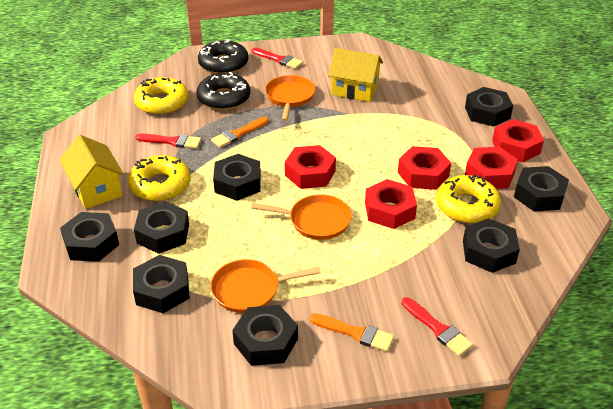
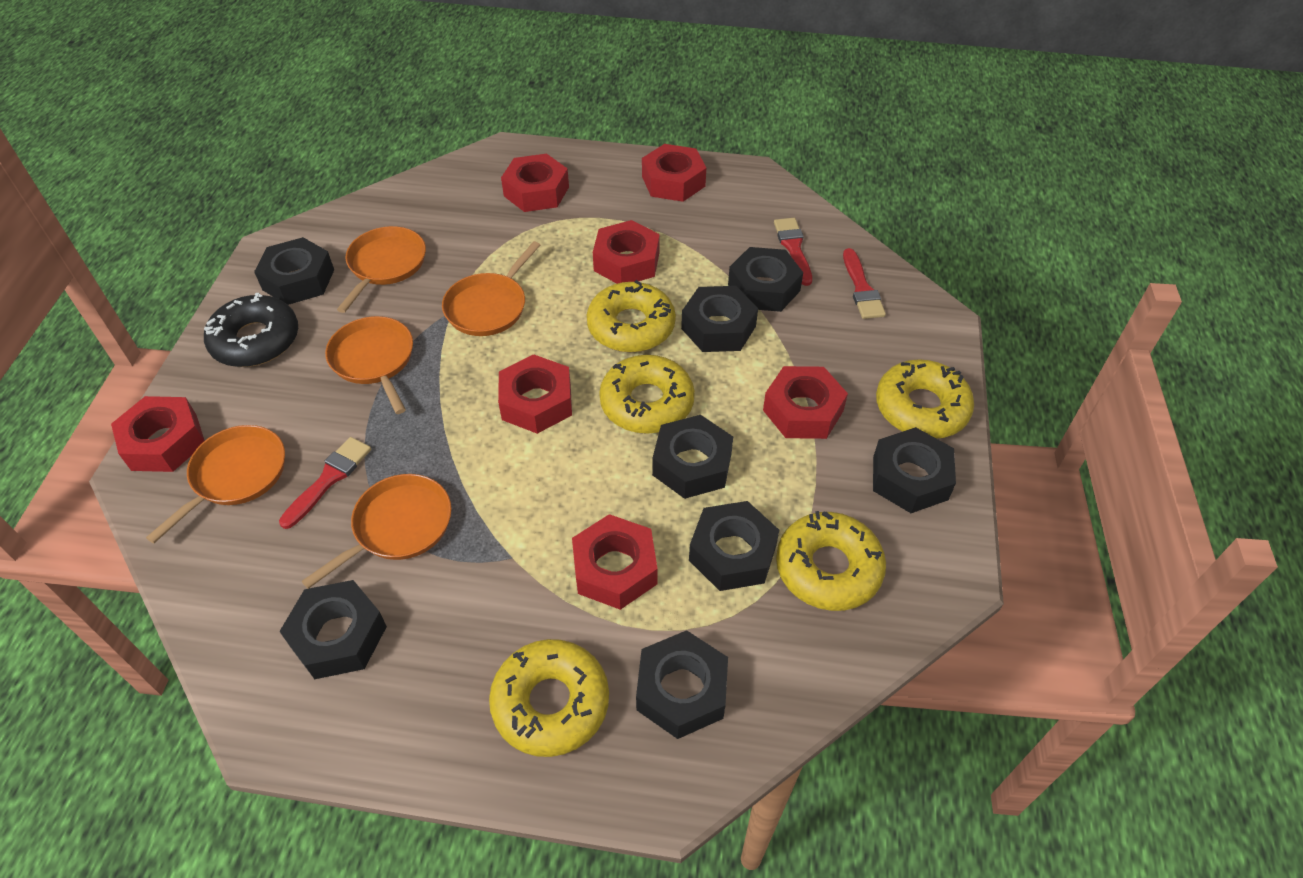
black donut: [196,72,250,110] [198,39,248,74] = 2 -> [204,293,298,367] = 1
orange brush: [211,117,269,148] [310,313,394,352] = 2 -> none = 0
orange pan: [210,259,321,313] [251,194,352,240] [265,75,315,121] = 3 -> [146,425,285,543] [301,474,451,589] [325,316,413,414] [337,226,426,313] [442,241,540,336] = 5
red nut: [285,145,336,189] [365,179,417,229] [398,146,451,190] [465,147,518,189] [492,119,544,162] = 5 -> [111,396,205,472] [498,354,572,434] [501,154,569,212] [572,514,658,610] [593,220,660,284] [642,144,706,202] [763,366,848,439] = 7
yellow donut: [128,155,190,201] [134,77,189,115] [436,175,501,223] = 3 -> [489,639,609,757] [587,280,676,352] [599,355,695,434] [776,511,886,611] [876,359,974,439] = 5
yellow house: [60,135,124,209] [328,48,383,102] = 2 -> none = 0

